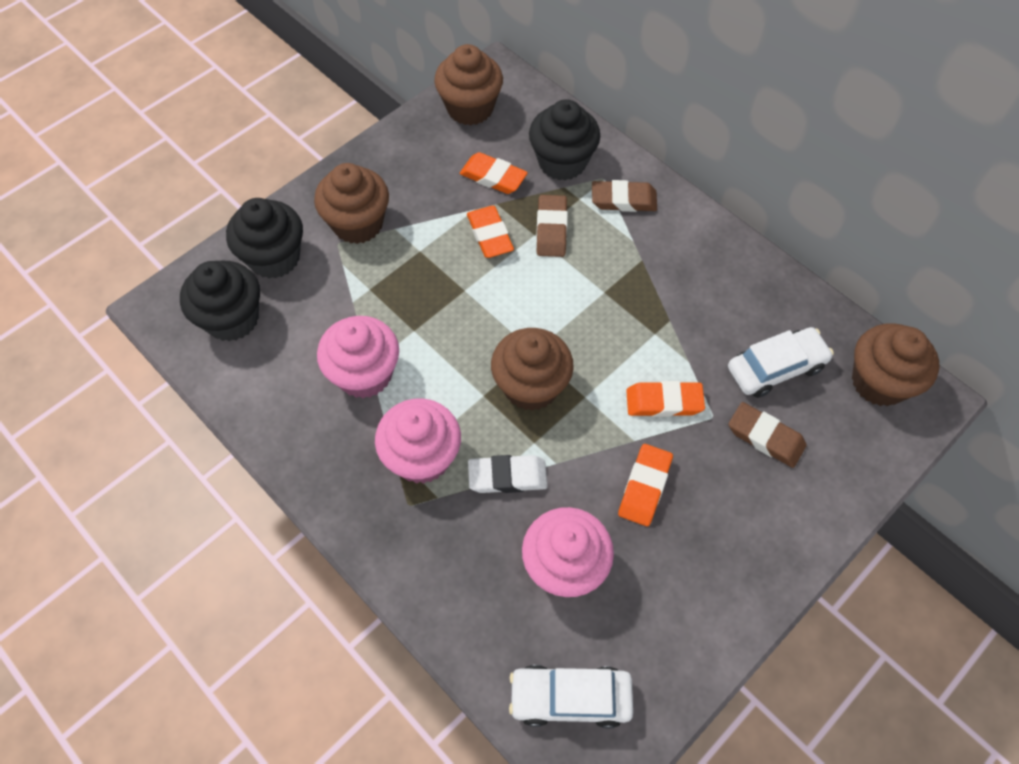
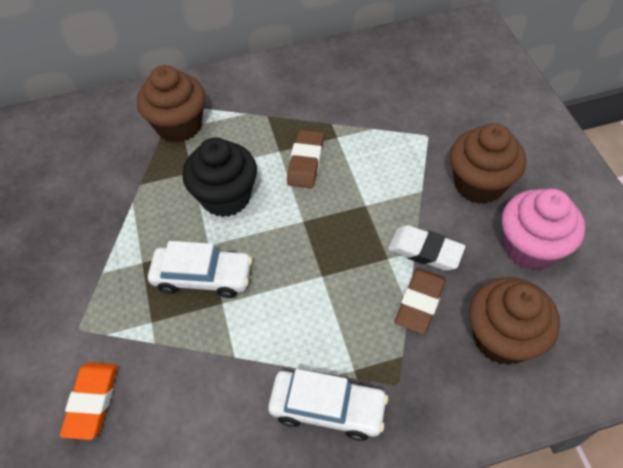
black cupcake: [180,261,260,341] [226,198,303,279] [529,99,600,181] = 3 -> [182,137,257,217] = 1
brown cupcake: [314,163,389,244] [434,44,503,125] [491,328,574,411] [852,323,939,406] = 4 -> [137,65,205,143] [450,123,526,204] [469,277,560,365] = 3
brown eraser: [536,195,568,257] [592,180,657,212] [728,402,807,468] = 3 -> [287,130,324,188] [395,268,446,334] = 2
orange eraser: [460,152,528,194] [467,206,514,258] [618,444,673,526] [626,381,705,417] = 4 -> [60,362,118,440] = 1
pink cupcake: [317,316,399,398] [375,398,461,484] [522,507,614,597] = 3 -> [502,188,585,271] = 1

